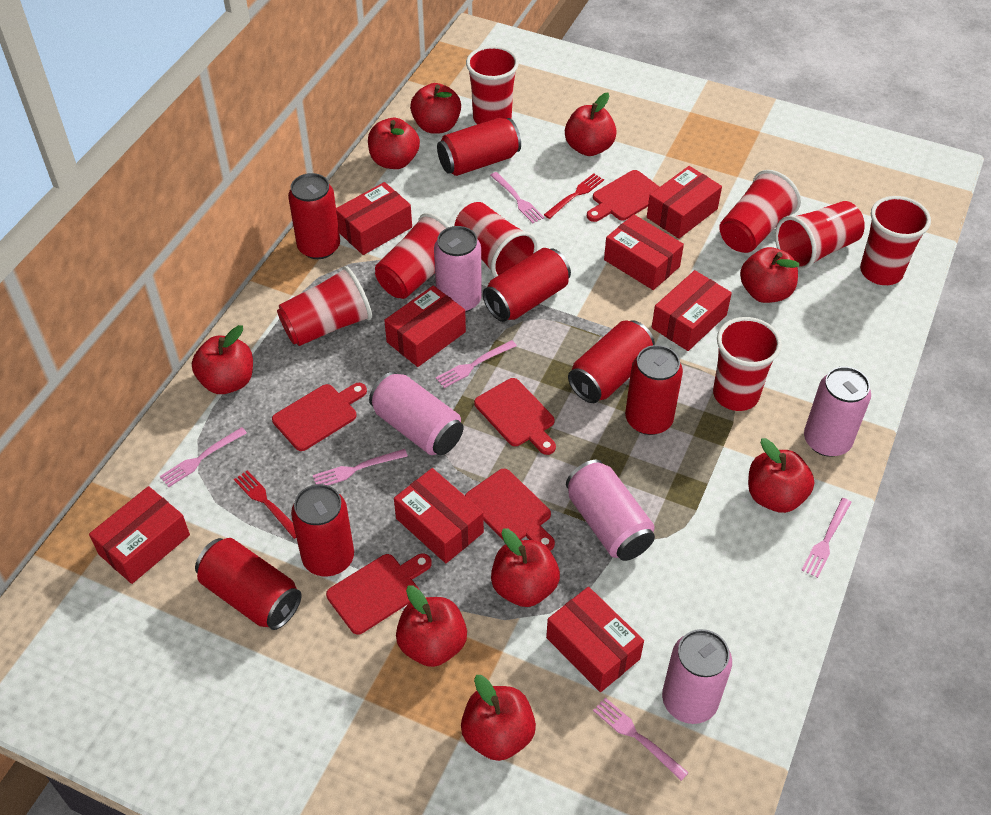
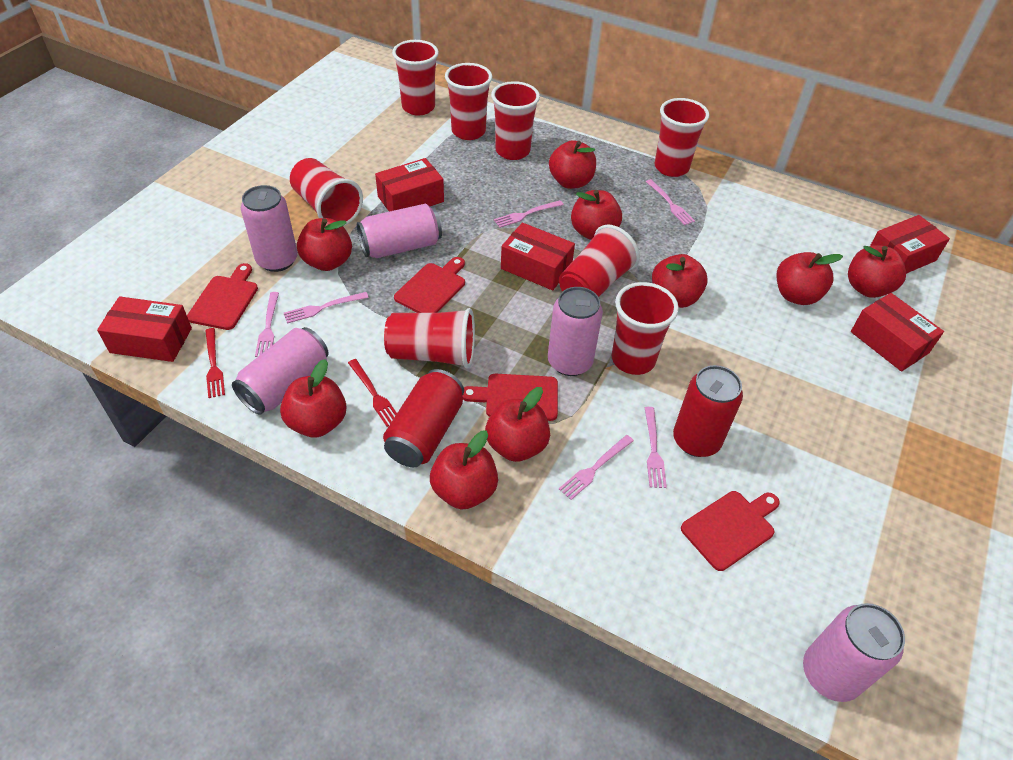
red box: [89,486,190,584] [336,182,412,255] [384,286,466,367] [394,468,484,563] [546,587,644,692] [604,214,684,290] [647,166,722,239] [652,270,732,351] = 8 -> [97,296,192,362] [375,158,444,212] [501,223,575,290] [851,293,944,372] [870,215,950,274] = 5
red can: [195,538,301,630] [288,173,340,259] [291,484,354,576] [437,118,521,176] [483,248,571,322] [568,320,655,403] [625,345,683,435] = 7 -> [383,369,464,467] [673,365,743,457] = 2
red cutting board: [272,383,367,451] [326,553,432,635] [465,469,555,551] [474,378,556,455] [587,170,659,222] = 5 -> [187,263,258,330] [394,257,465,313] [462,374,558,421] [681,491,780,571] = 4

